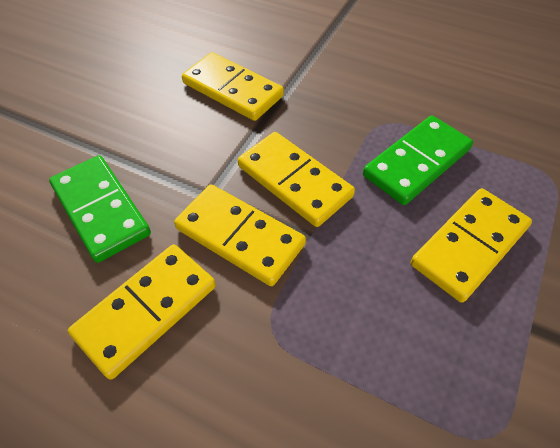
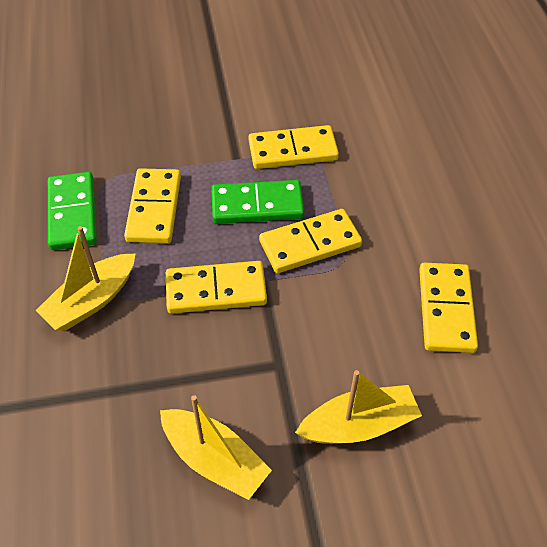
yellow boat: none = 0 -> [35,226,136,331] [160,395,272,500] [295,370,422,444] = 3

